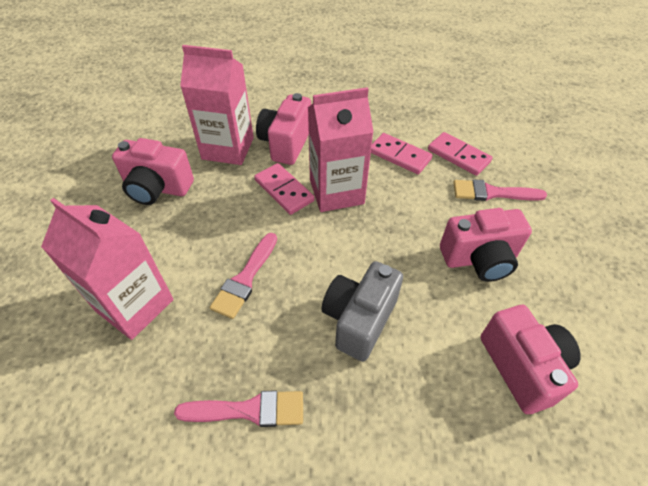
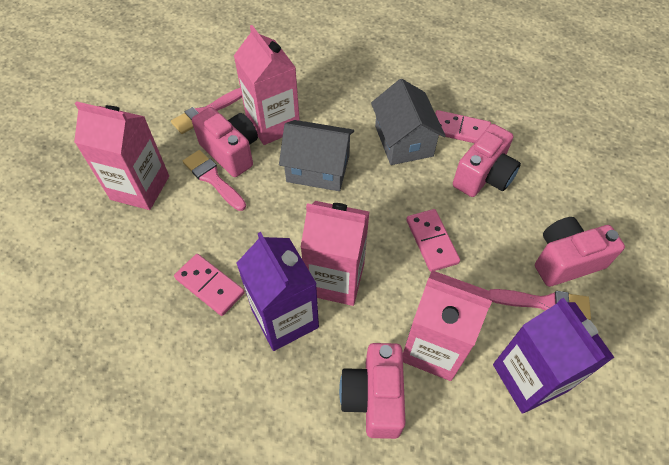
grey camera: [321,261,403,362] = 1 -> none = 0
grey house: none = 0 -> [279,120,354,191] [371,79,446,165] = 2
pink carton: [41,198,174,340] [180,45,254,165] [308,87,373,212] = 3 -> [74,101,169,210] [234,25,300,145] [300,201,369,306] [403,270,492,381] = 4
purple carton: none = 0 -> [236,232,319,351] [493,298,615,414] = 2

